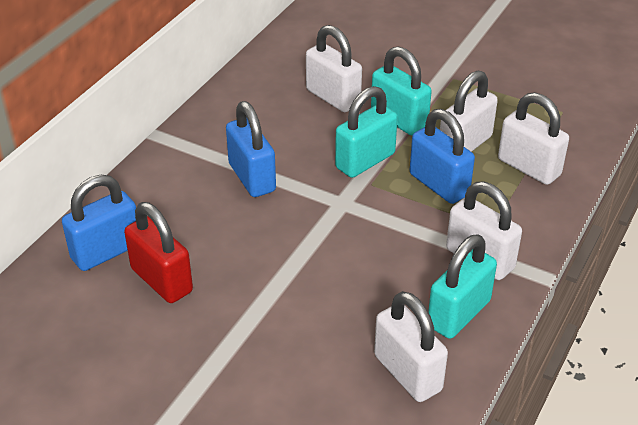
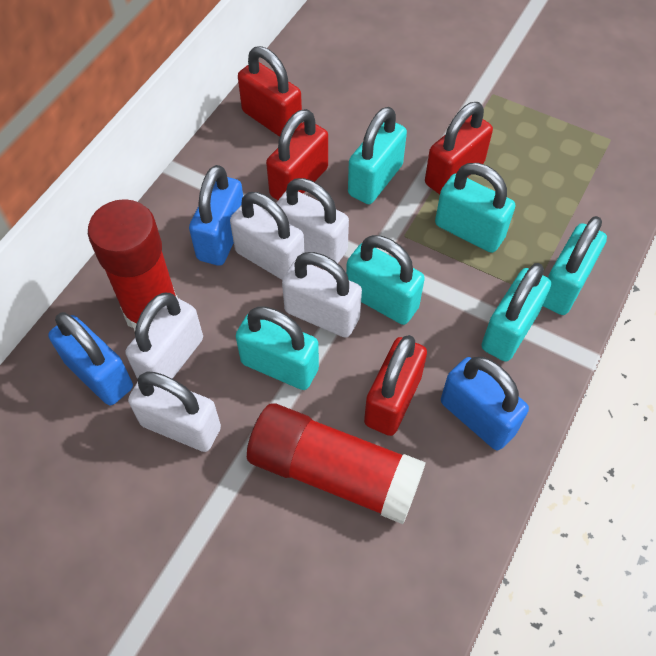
red glue stick: none = 0 -> [88,199,178,331] [247,403,426,524] = 2
red padlock: [124,202,193,303] = 1 -> [238,46,302,137] [266,109,328,200] [364,335,427,436] [425,102,493,195] = 4
turquoise padlock: [335,86,398,178] [371,46,432,136] [428,234,497,339] = 3 -> [236,306,319,390] [346,235,425,325] [348,107,407,204] [435,163,515,253] [481,263,551,362] [543,216,607,315] = 6

